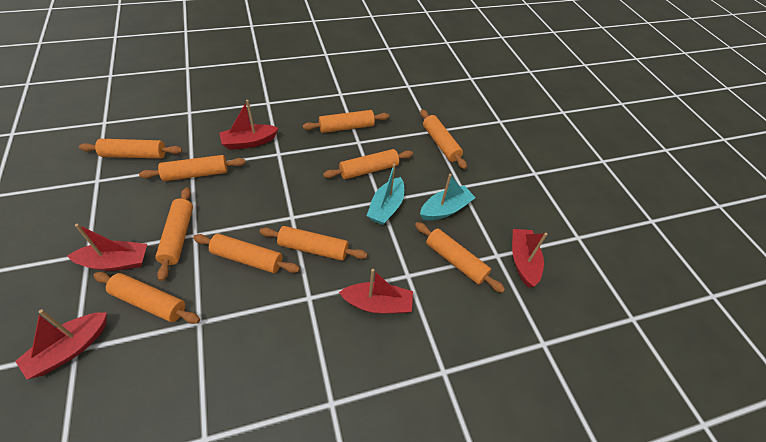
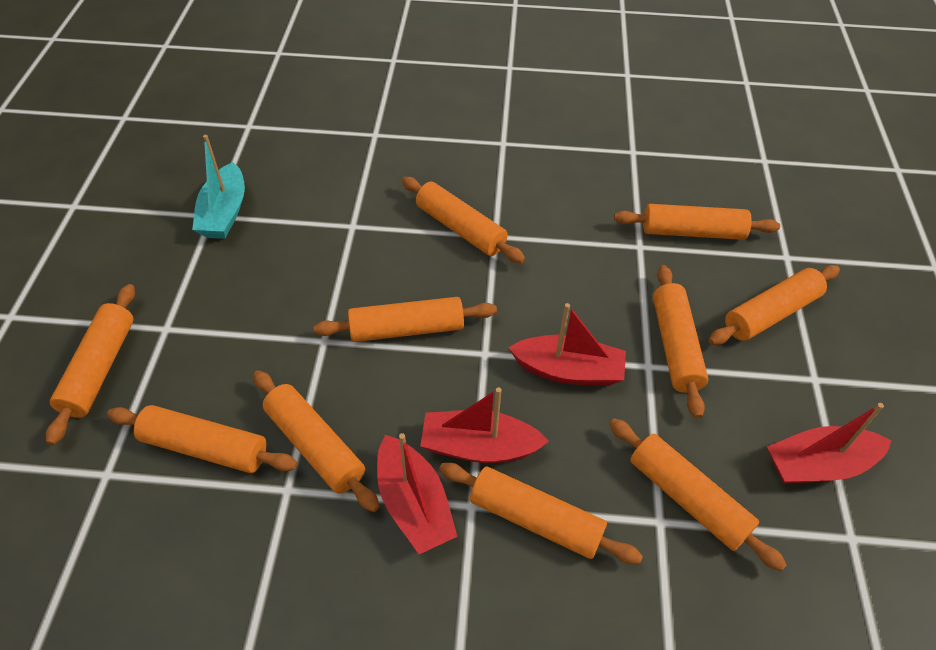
red boat: [15,309,107,379] [67,224,147,271] [219,100,278,150] [339,269,413,314] [512,229,548,288] = 5 -> [377,433,458,554] [420,387,549,463] [508,303,626,386] [767,403,892,484] = 4
turquoise boat: [367,163,404,225] [420,174,476,221] = 2 -> [192,135,245,239] = 1

